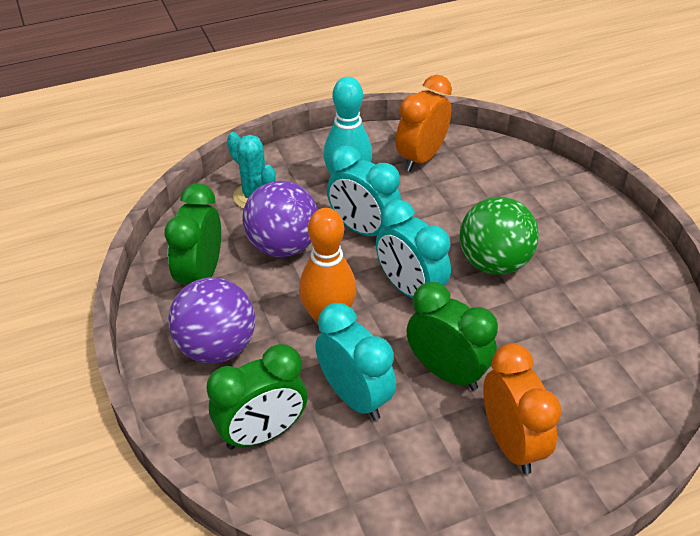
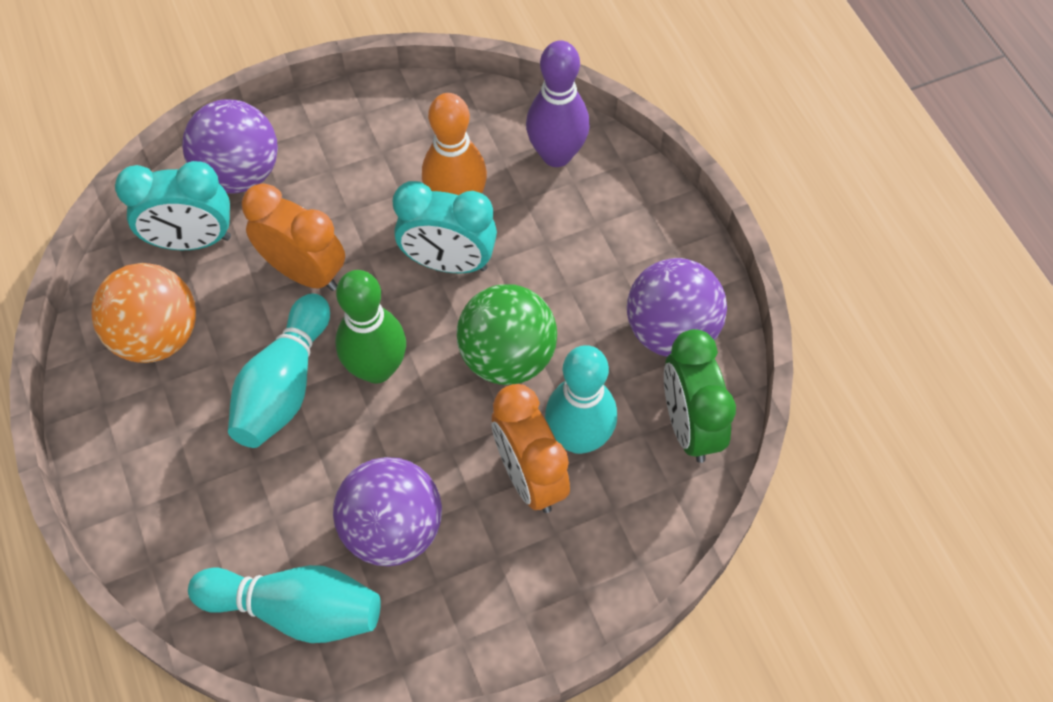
green bowling pin: none = 0 -> [335,270,406,383] = 1
green clock: [165,184,221,285] [206,344,307,449] [407,282,498,391] = 3 -> [664,329,736,463] = 1
orange ball: none = 0 -> [91,263,196,363] = 1
purple ball: [168,277,255,363] [242,181,318,257] = 2 -> [182,99,278,194] [333,457,442,566] [627,258,727,357] = 3
purple bowling pin: none = 0 -> [526,40,590,167] = 1
turquoise bowling pin: [323,77,372,176] = 1 -> [188,565,381,643] [228,294,330,448] [545,345,617,454] = 3
turquoise cactus: [227,132,276,209] = 1 -> none = 0
turquoise clock: [315,303,396,421] [327,145,402,236] [376,200,451,298] = 3 -> [115,161,231,250] [393,181,497,273] = 2

